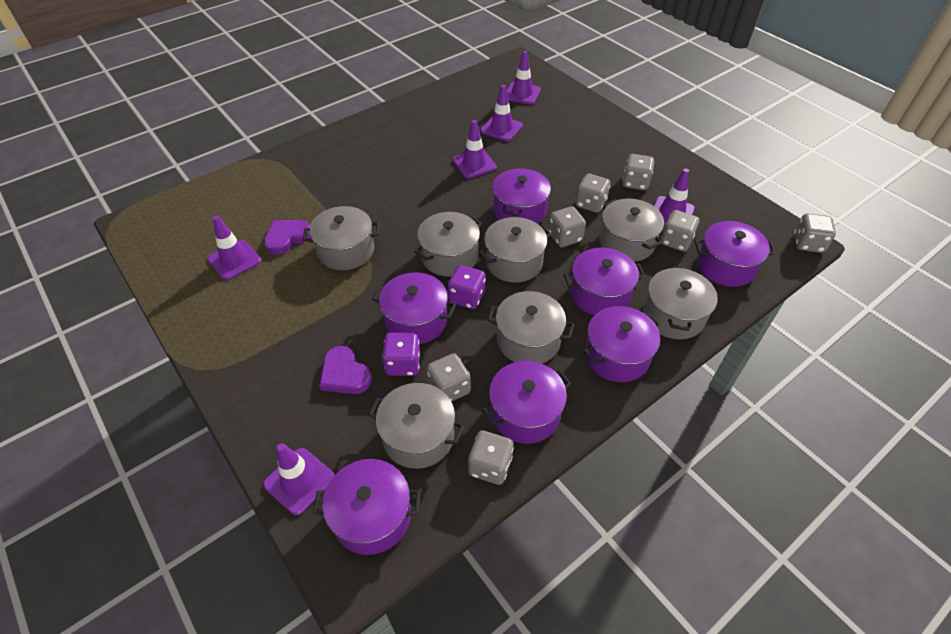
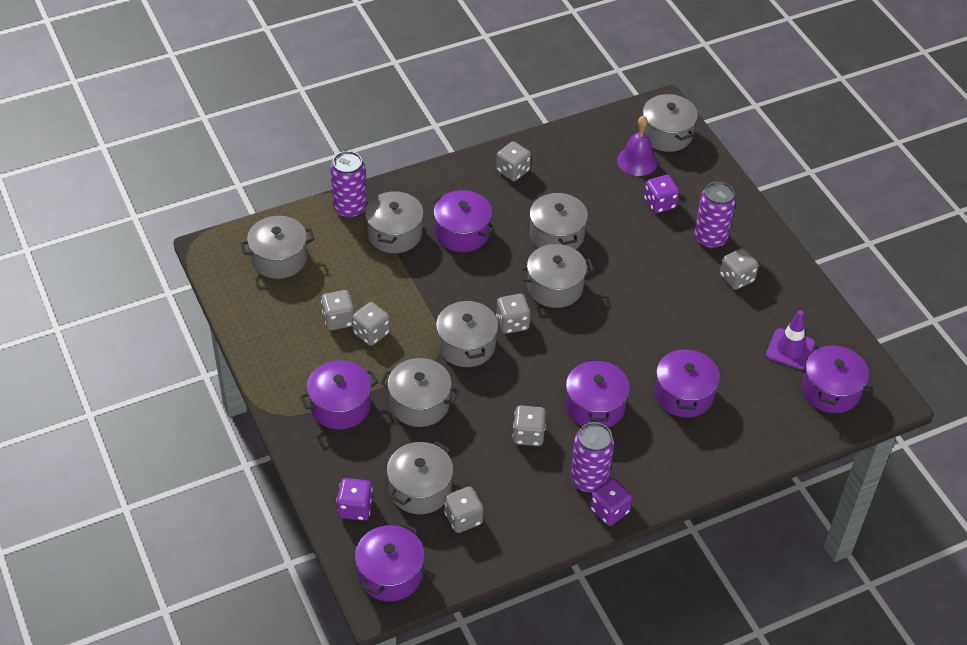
grey pot: [303,206,380,270] [368,383,464,469] [414,212,482,277] [479,217,551,283] [487,291,574,363] [599,199,664,262] [643,266,718,339] = 7 -> [240,216,315,279] [365,190,424,253] [380,358,459,427] [386,441,453,514] [436,299,498,367] [519,244,594,308] [529,191,588,250] [642,94,698,152] = 8
purple bell: none = 0 -> [617,116,658,176] = 1
purple can: none = 0 -> [330,151,367,218] [570,422,614,493] [694,182,736,249] = 3
purple dice: [382,333,420,376] [448,265,485,309] = 2 -> [336,478,373,521] [590,478,633,526] [644,175,679,213] = 3
purple heart: [264,220,310,255] [319,346,372,394] = 2 -> none = 0
purple pot: [313,459,420,555] [372,272,456,344] [482,361,571,444] [492,168,551,224] [564,248,646,315] [583,306,661,382] [694,221,776,287] = 7 -> [300,360,378,429] [355,523,424,601] [431,190,495,252] [566,359,630,428] [655,347,720,417] [802,343,869,413] = 6
purple traffic cone: [208,216,261,280] [263,443,334,515] [452,120,497,178] [481,85,523,141] [507,51,541,105] [654,169,695,225] = 6 -> [766,310,815,370] = 1

